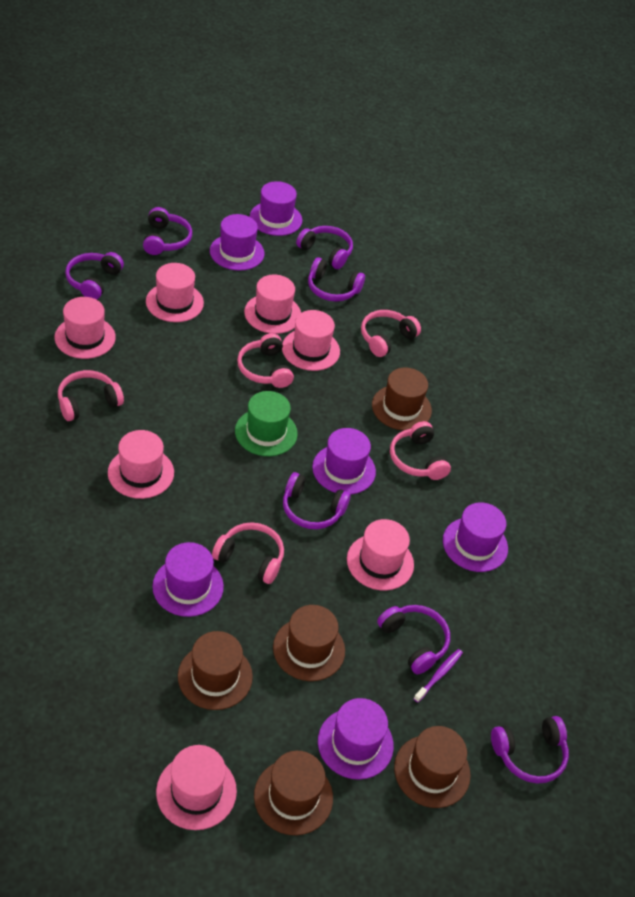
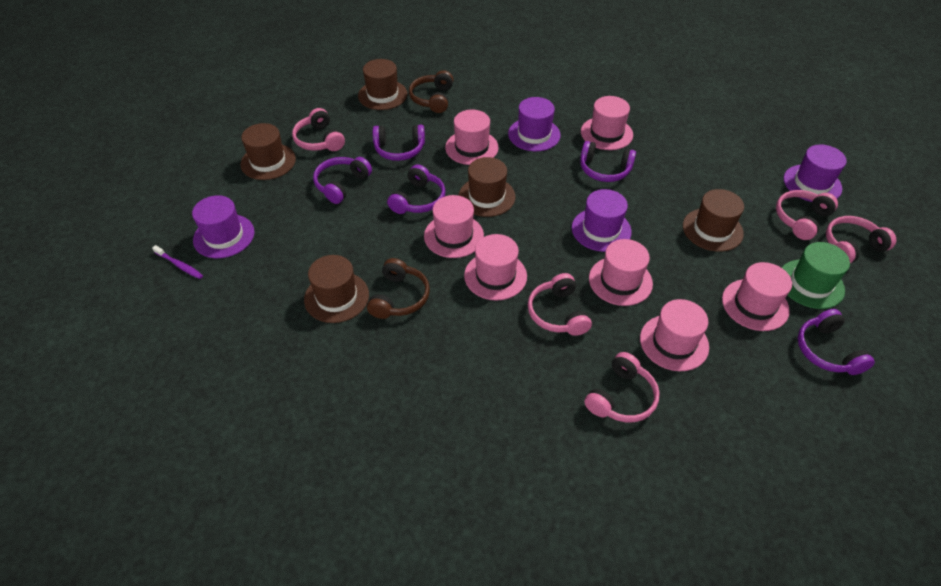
brown headphones: none = 0 -> [367,258,430,319] [409,70,454,113] = 2
purple hat: [152,542,224,617] [210,214,264,271] [250,181,302,236] [312,428,376,494] [318,698,394,780] [443,502,508,572] = 6 -> [192,195,254,258] [508,97,561,151] [572,189,632,252] [783,145,847,202] = 4
purple headphones: [65,252,124,300] [143,207,192,255] [283,472,351,529] [296,226,353,269] [308,257,365,302] [377,605,450,674] [491,716,569,783] = 7 -> [313,157,372,204] [373,125,425,161] [387,164,445,214] [580,141,636,182] [798,309,875,375] = 5

